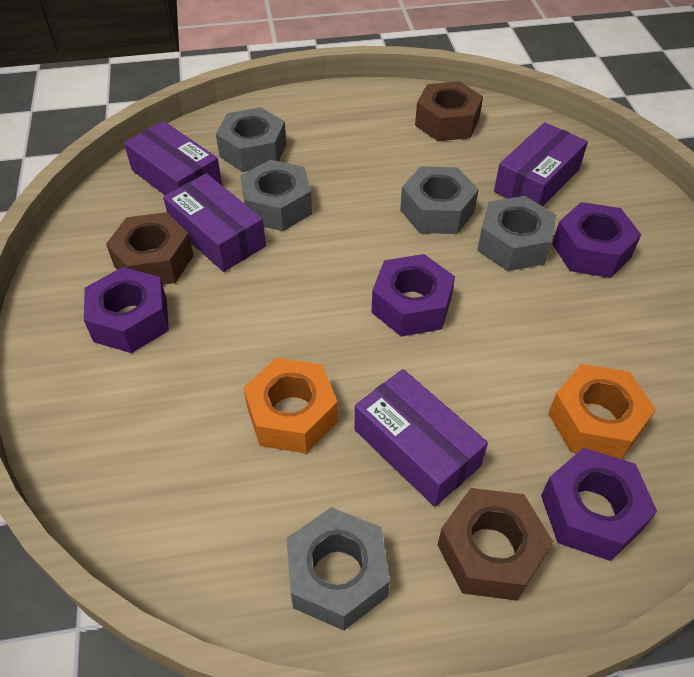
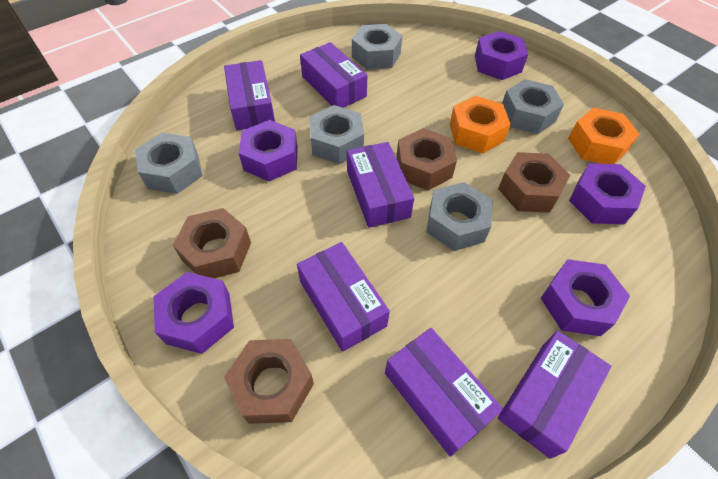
brown nut: [106,212,194,285] [415,81,483,141] [438,488,553,601] = 3 -> [173,208,251,278] [224,339,314,424] [396,128,457,190] [498,152,570,213] = 4
purple box: [124,121,222,195] [163,173,266,272] [354,369,488,507] [494,122,588,206] = 4 -> [224,60,275,130] [297,242,390,352] [300,42,368,108] [347,142,414,228] [385,328,503,457] [498,331,611,459] = 6
purple nut: [84,267,169,353] [371,254,455,337] [541,448,657,561] [552,202,641,278] = 4 -> [154,272,234,354] [239,120,298,181] [475,31,528,80] [540,259,630,336] [569,163,646,224] = 5

